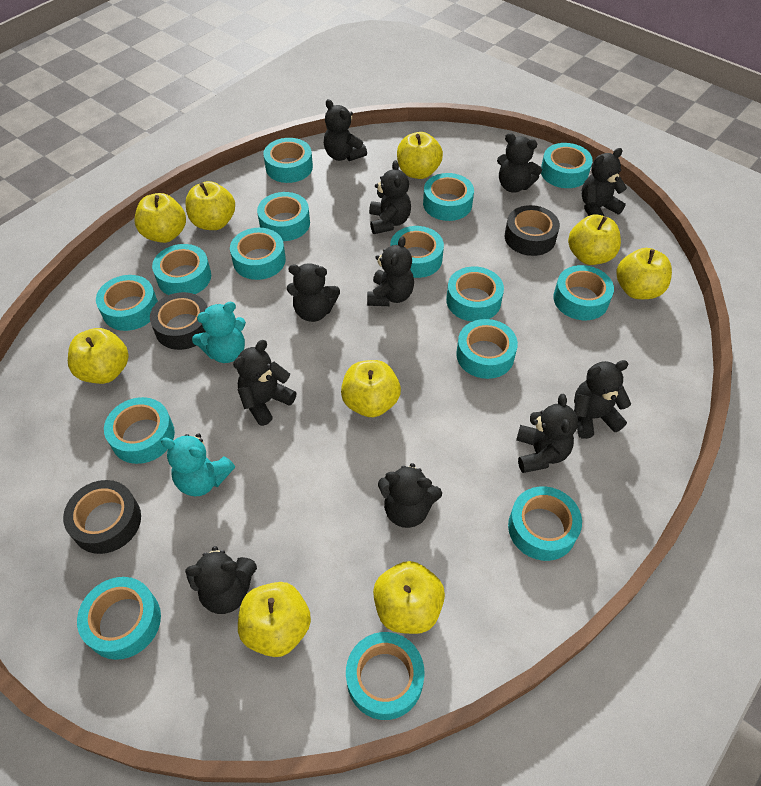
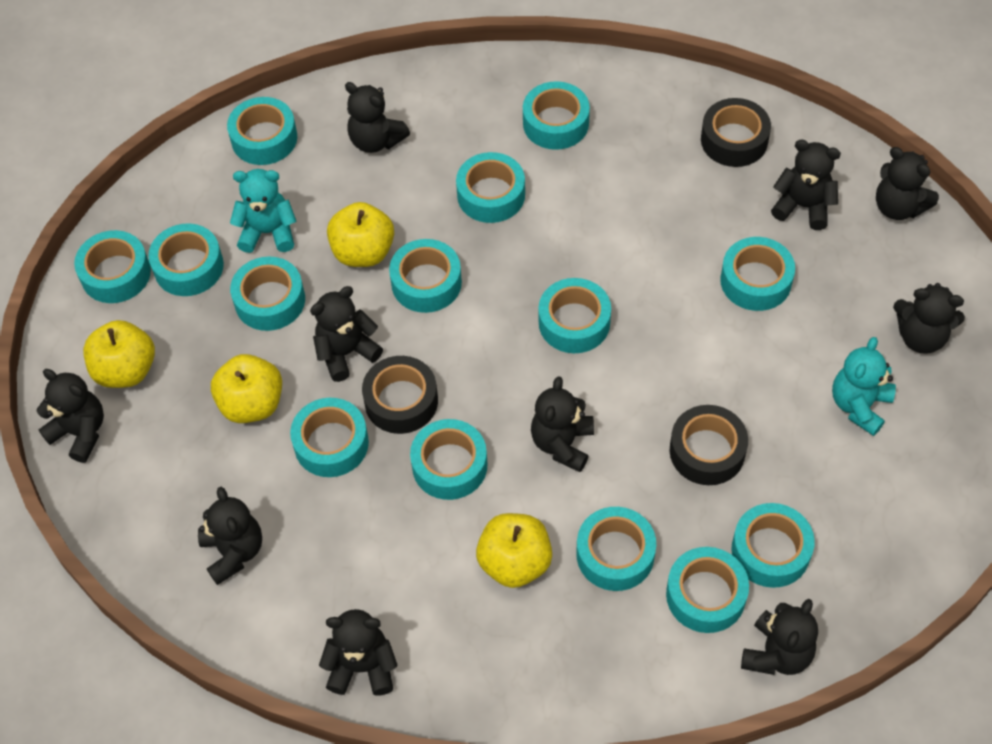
black teddy bear: [185,546,257,614] [233,340,296,426] [287,263,340,322] [324,99,367,161] [367,236,414,306] [369,160,411,234] [378,463,442,528] [497,133,542,193] [516,394,578,473] [574,360,631,439] [581,148,627,216] = 11 -> [37,369,104,463] [198,487,262,585] [310,286,383,382] [319,609,397,696] [345,82,410,153] [531,376,594,472] [741,599,818,675] [771,140,841,230] [876,147,939,220] [893,283,965,354] = 10
turquoise tape: [77,577,161,660] [96,275,158,331] [104,397,175,464] [152,244,211,295] [230,228,286,280] [257,192,310,241] [263,138,313,183] [346,632,425,720] [390,226,444,278] [423,173,474,221] [446,267,504,322] [456,319,518,379] [508,486,582,561] [541,143,593,188] [553,265,614,320] = 15 -> [74,230,151,303] [148,223,224,296] [227,97,297,165] [230,257,305,331] [290,398,369,477] [389,239,462,313] [410,419,487,500] [456,152,525,223] [523,81,590,150] [538,278,611,353] [576,507,656,591] [666,547,749,633] [720,237,795,311] [731,503,815,588] = 14
yellow apple: [68,328,129,384] [134,193,186,243] [185,181,235,230] [238,582,311,657] [341,360,401,417] [373,561,445,634] [397,132,443,179] [568,215,621,265] [617,248,672,299] = 9 -> [83,320,155,388] [211,354,282,423] [327,202,394,267] [476,513,552,588] = 4

